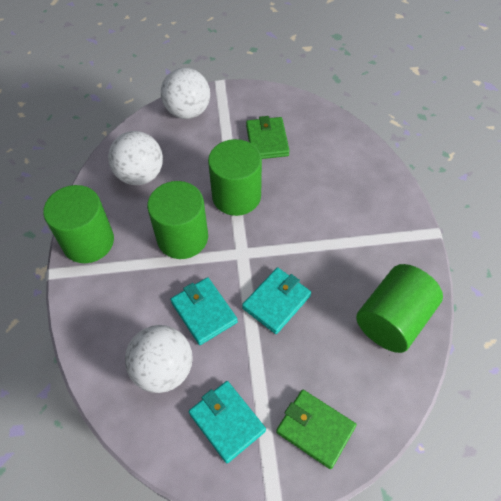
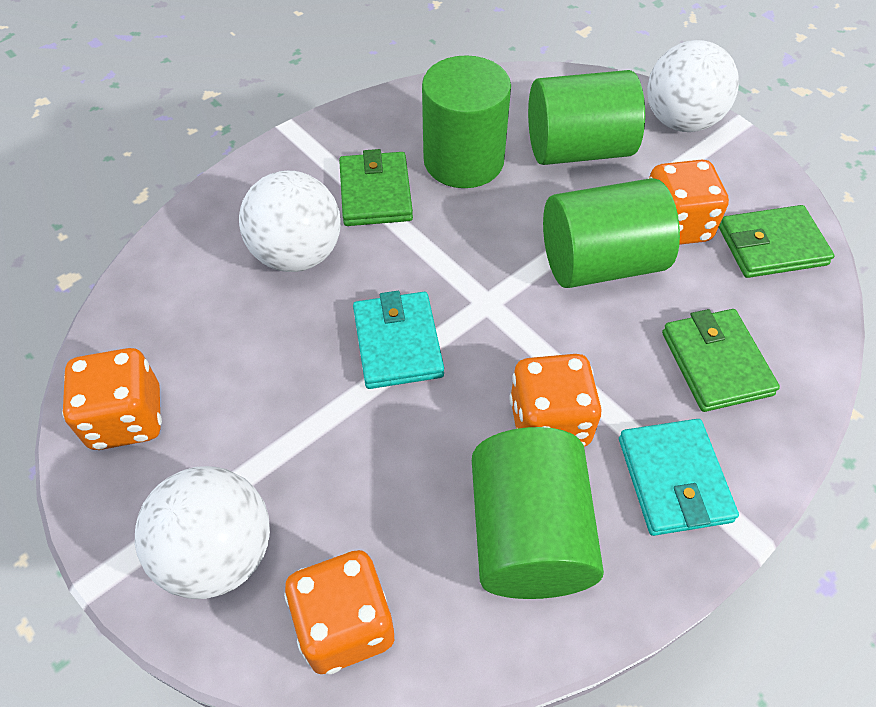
green wallet: [246,116,290,159] [276,390,356,469] = 2 -> [339,149,413,226] [662,309,780,412] [719,205,835,278] = 3
orange dice: none = 0 -> [62,348,162,450] [284,550,394,674] [509,354,602,447] [649,160,729,245] = 4
turquoise wallet: [170,277,238,345] [189,381,266,463] [242,268,311,334] = 3 -> [353,291,444,389] [619,419,739,536] = 2

